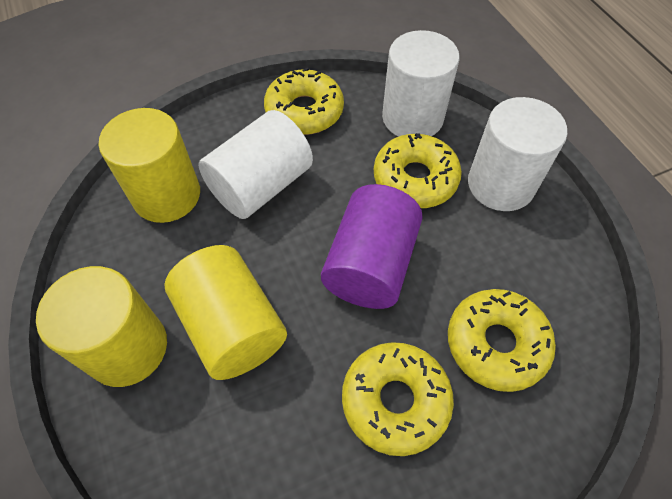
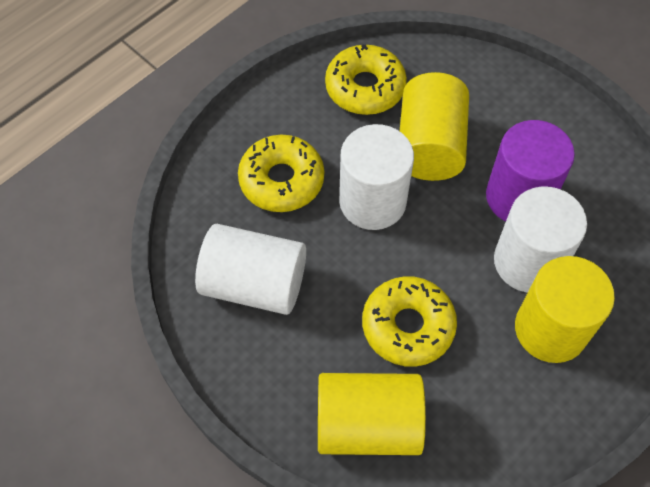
yellow donut: [264,67,344,135] [342,342,454,456] [374,133,462,208] [448,289,556,392] = 4 -> [238,135,324,212] [325,45,407,115] [362,276,457,367] = 3

